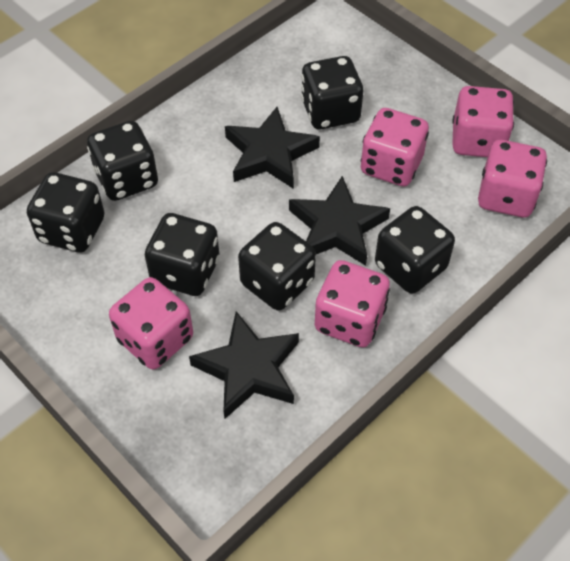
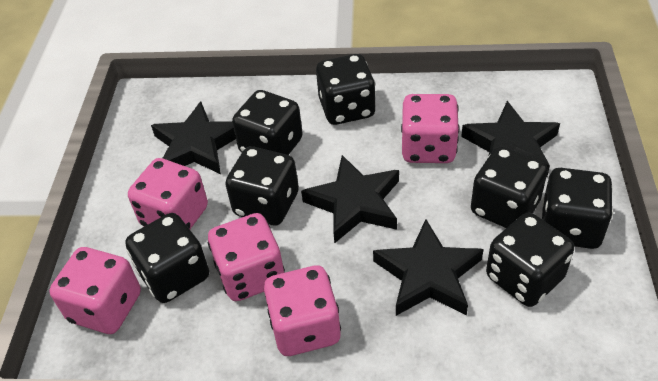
black dice: [27,172,105,252] [87,121,158,201] [145,213,219,296] [238,222,316,311] [301,56,363,129] [375,206,455,294] = 6 -> [125,213,209,303] [225,146,299,226] [232,90,303,155] [316,54,376,125] [471,146,548,228] [486,213,574,307] [542,168,613,249] = 7
black star: [189,311,299,419] [225,107,320,189] [289,176,390,266] = 3 -> [151,101,236,174] [301,155,399,244] [373,219,483,316] [461,101,560,177] = 4

